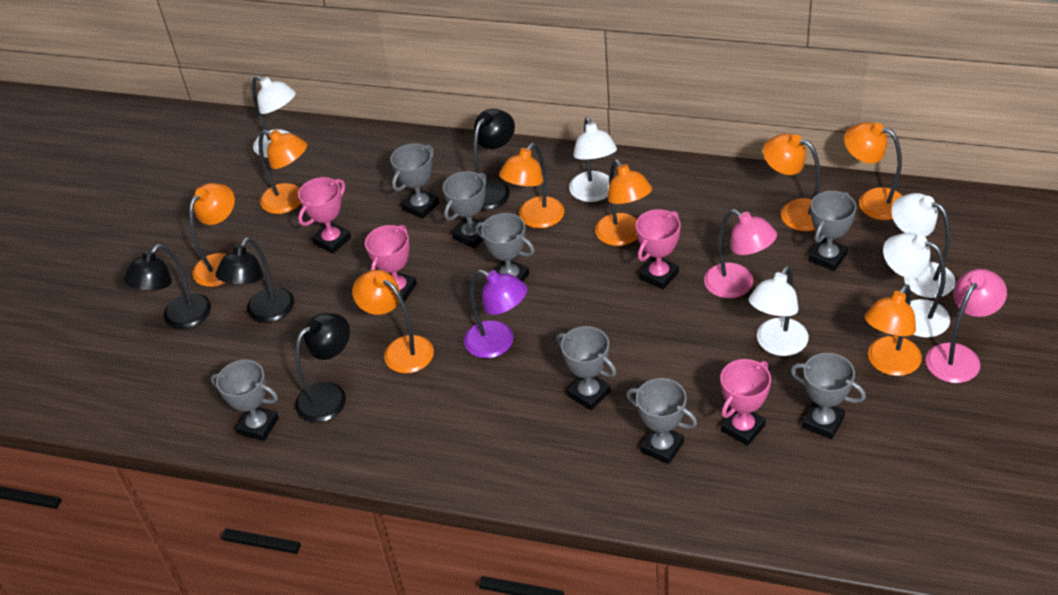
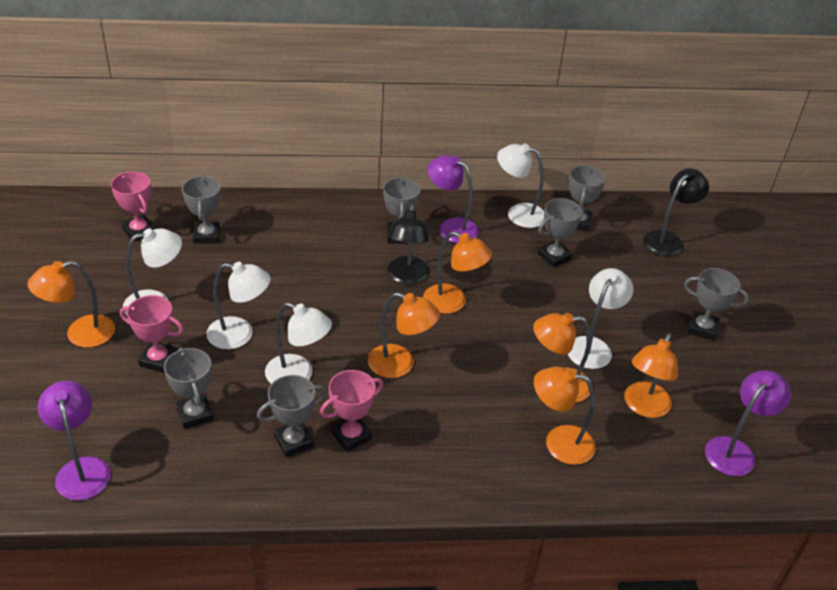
black lamp: [123,244,211,329] [215,237,294,323] [295,313,350,423] [473,109,515,210] = 4 -> [387,204,429,285] [643,168,709,256] = 2
grey trophy: [211,360,279,441] [390,143,439,219] [443,171,487,248] [476,213,535,282] [556,326,616,411] [626,378,697,464] [791,353,866,439] [808,191,857,271] = 8 -> [164,348,214,429] [182,176,221,244] [257,375,327,457] [383,177,421,244] [538,198,584,267] [569,165,606,231] [684,268,749,341] = 7
orange lamp: [189,183,235,287] [259,130,307,214] [352,270,434,373] [499,143,564,228] [595,160,652,246] [763,134,821,231] [844,122,903,220] [865,284,922,376] = 8 -> [27,261,115,348] [368,292,440,378] [423,231,492,314] [533,313,591,403] [534,366,596,465] [624,333,678,418] = 6
pink lamp: [704,209,777,298] [926,269,1007,383] = 2 -> none = 0
pink trophy: [298,177,351,254] [365,225,417,302] [636,209,681,290] [720,359,771,446] = 4 -> [111,172,155,241] [120,295,184,373] [320,370,383,452] = 3
purple lamp: [464,270,527,358] = 1 -> [38,381,111,500] [427,155,479,243] [705,370,791,476] = 3

